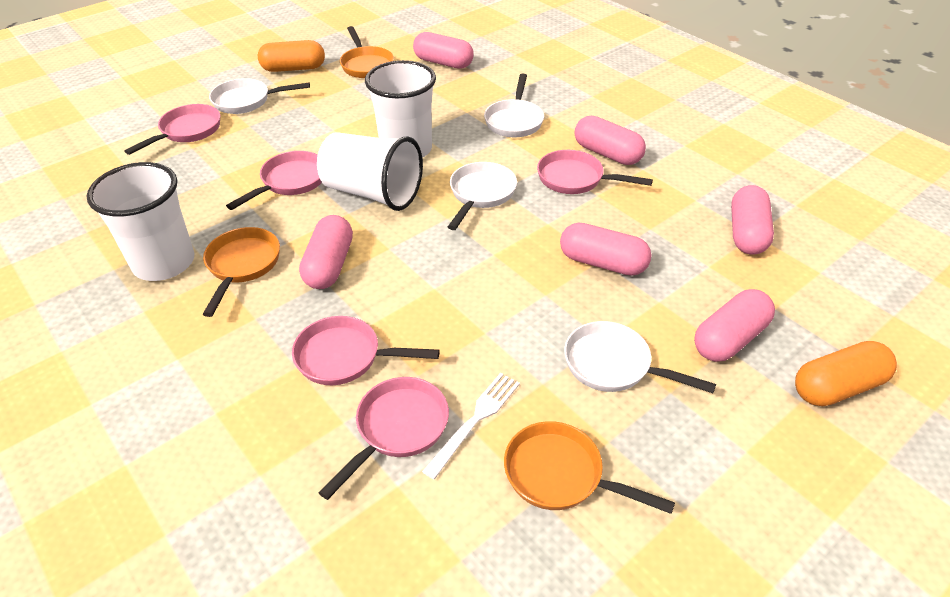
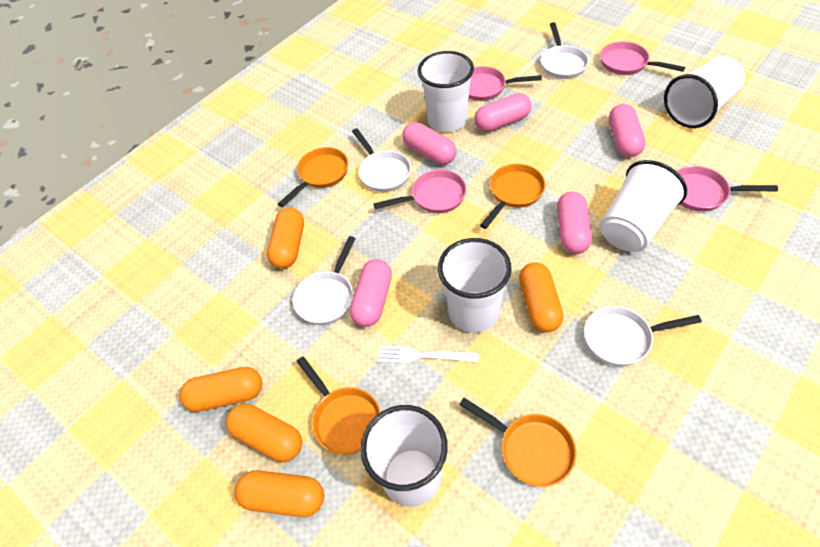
orange capsule: [258,40,325,72] [795,341,897,406] = 2 -> [179,367,262,412] [226,404,302,462] [235,470,324,517] [267,208,304,269] [519,262,564,332] = 5
orange pan: [203,227,280,317] [340,26,394,78] [504,421,675,514] = 3 -> [278,147,348,207] [297,356,381,455] [459,398,577,487] [480,164,546,229] = 4
pink capsule: [299,215,353,289] [413,32,474,69] [560,223,652,276] [575,116,646,165] [694,289,775,362] [731,185,774,255] = 6 -> [350,259,392,327] [402,122,457,165] [474,93,532,132] [557,192,592,254] [609,104,645,157] = 5
pink pan: [124,104,220,155] [226,151,322,210] [292,316,440,385] [318,377,449,500] [537,150,653,194] = 5 -> [373,169,467,213] [469,66,542,101] [600,41,685,75] [677,166,778,212] = 4
white cup: [86,162,195,281] [317,132,423,211] [365,60,436,158] = 3 -> [360,405,448,507] [417,51,474,132] [438,238,512,333] [600,160,687,252] [664,56,745,128] = 5

